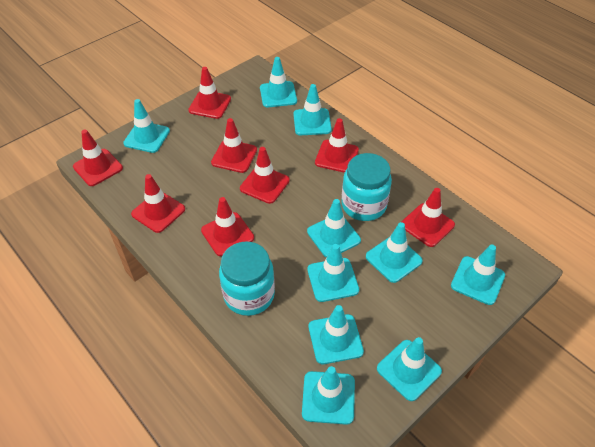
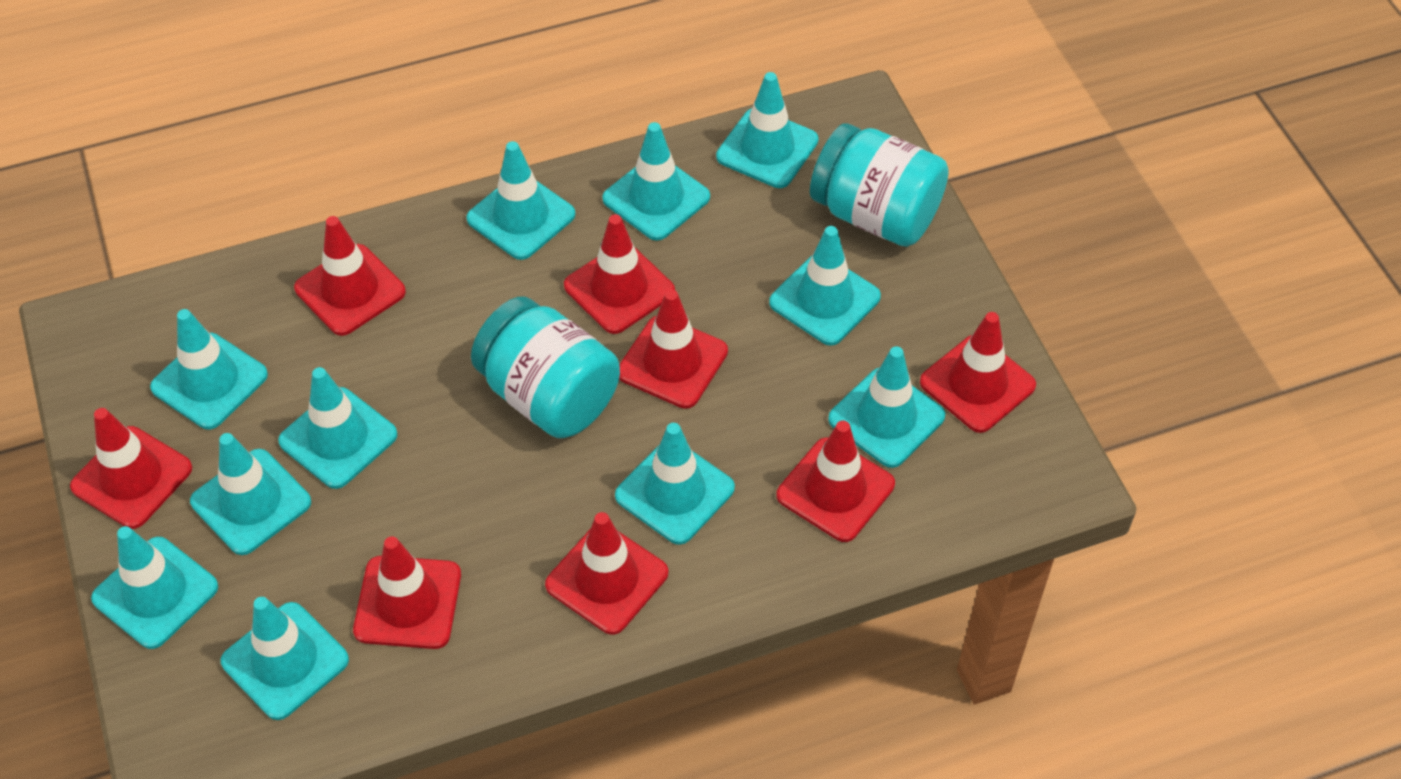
turquoise traffic cone: [123,99,170,153] [260,57,297,107] [293,84,332,135] [302,366,355,425] [307,199,361,257] [307,244,359,302] [309,305,364,364] [366,222,423,283] [377,337,442,401] [451,245,505,305] = 10 -> [91,526,218,649] [150,309,268,429] [190,433,311,555] [221,597,349,720] [278,367,398,489] [467,141,575,260] [602,122,710,241] [615,423,735,545] [716,72,819,188] [769,226,881,346] [828,346,945,468] = 11

